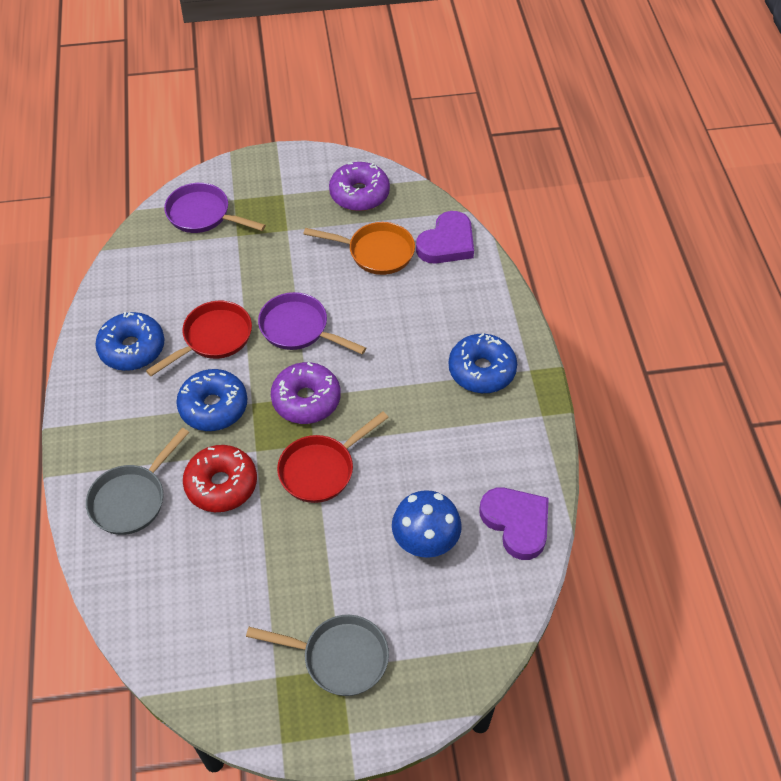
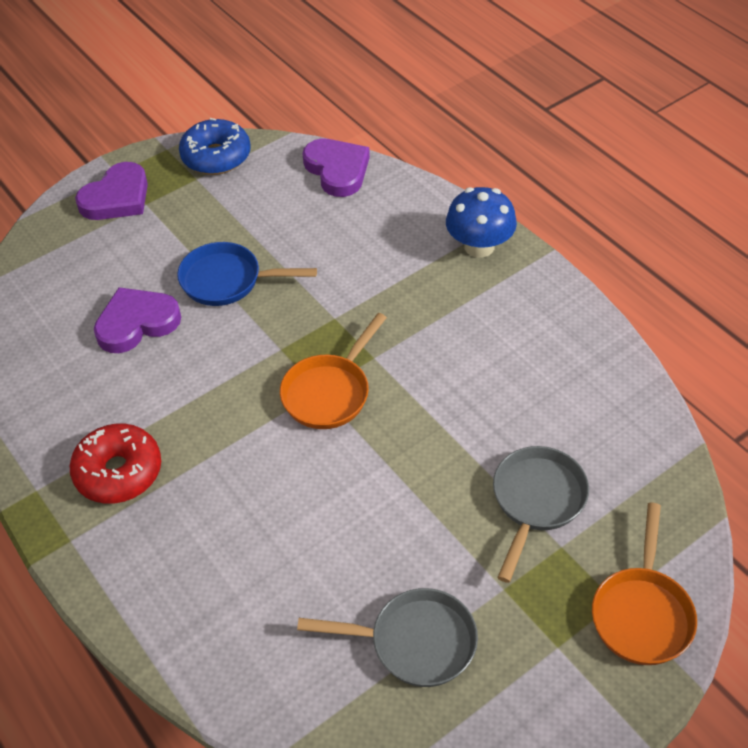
blue donut: [95,312,164,371] [176,369,247,431] [449,334,517,393] = 3 -> [179,118,251,175] = 1
blue pan: none = 0 -> [177,242,317,306] = 1
orange pan: [304,222,415,275] = 1 -> [280,313,387,429] [592,503,697,665] = 2
purple donut: [271,362,341,424] [329,162,390,211] = 2 -> none = 0
purple heart: [416,211,474,263] [479,488,549,560] = 2 -> [75,162,148,220] [94,287,181,353] [303,139,370,197] = 3
purple pan: [164,183,266,233] [258,292,366,354] = 2 -> none = 0
red pan: [146,301,252,376] [277,411,389,503] = 2 -> none = 0

